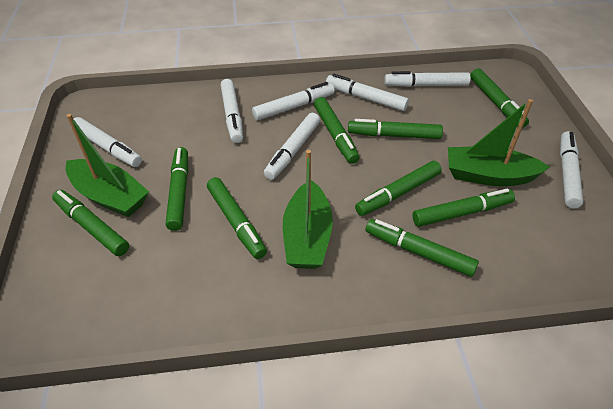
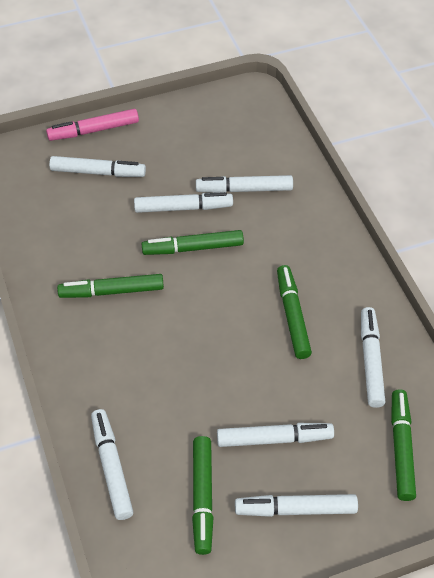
green boat: [66,114,149,217] [283,150,333,269] [448,99,550,186] = 3 -> none = 0
green marker: [52,190,129,256] [166,147,188,231] [207,177,267,259] [314,97,359,164] [348,119,443,139] [355,161,442,216] [366,219,479,277] [412,188,515,227] [470,68,529,128] = 9 -> [57,274,164,298] [142,230,244,255] [192,436,214,555] [277,265,312,359] [391,389,416,501] = 5
pink marker: none = 0 -> [46,109,139,141] = 1

